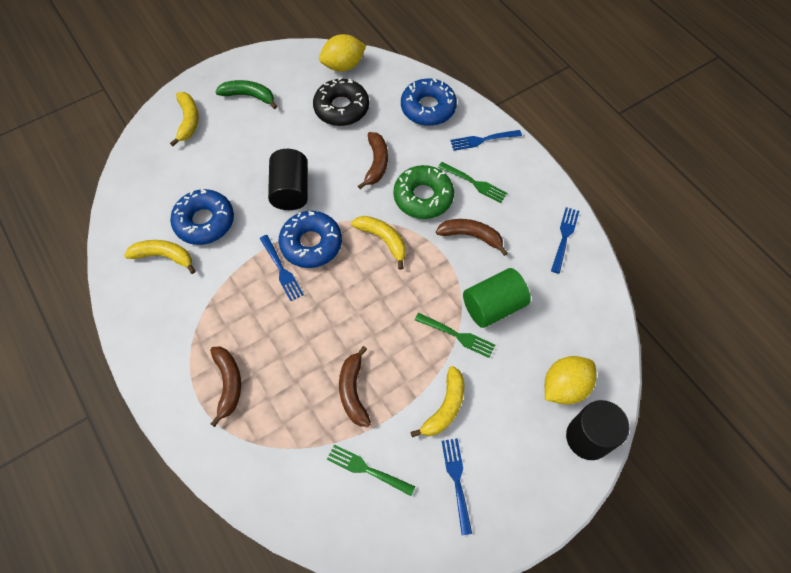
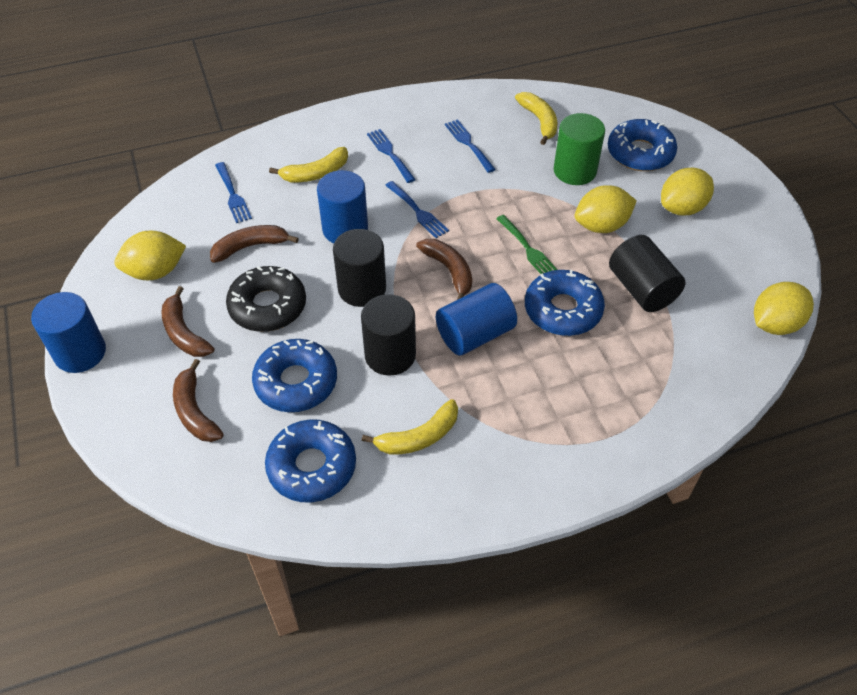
black cylinder: [268,149,308,210] [566,400,630,460] = 2 -> [333,229,386,307] [361,294,416,376] [609,235,686,312] = 3
blue cylinder: none = 0 -> [31,292,106,373] [317,170,368,243] [436,283,517,356] = 3
blue donut: [170,189,234,245] [279,211,342,268] [401,79,457,126] = 3 -> [252,339,337,412] [265,419,356,503] [525,270,605,336] [608,119,677,171] = 4
green banana: [215,80,277,109] = 1 -> none = 0
green donut: [393,165,454,219] = 1 -> none = 0
green fork: [327,445,415,496] [415,313,495,358] [438,162,507,203] = 3 -> [496,215,558,274] = 1
yellow banana: [124,240,195,274] [170,92,199,146] [351,216,406,270] [411,366,464,438] = 4 -> [269,147,348,182] [362,399,458,455] [515,92,558,145] = 3
yellow lemon: [319,34,366,71] [545,356,596,405] = 2 -> [115,231,186,280] [575,185,636,233] [661,167,714,216] [754,282,814,335] = 4

